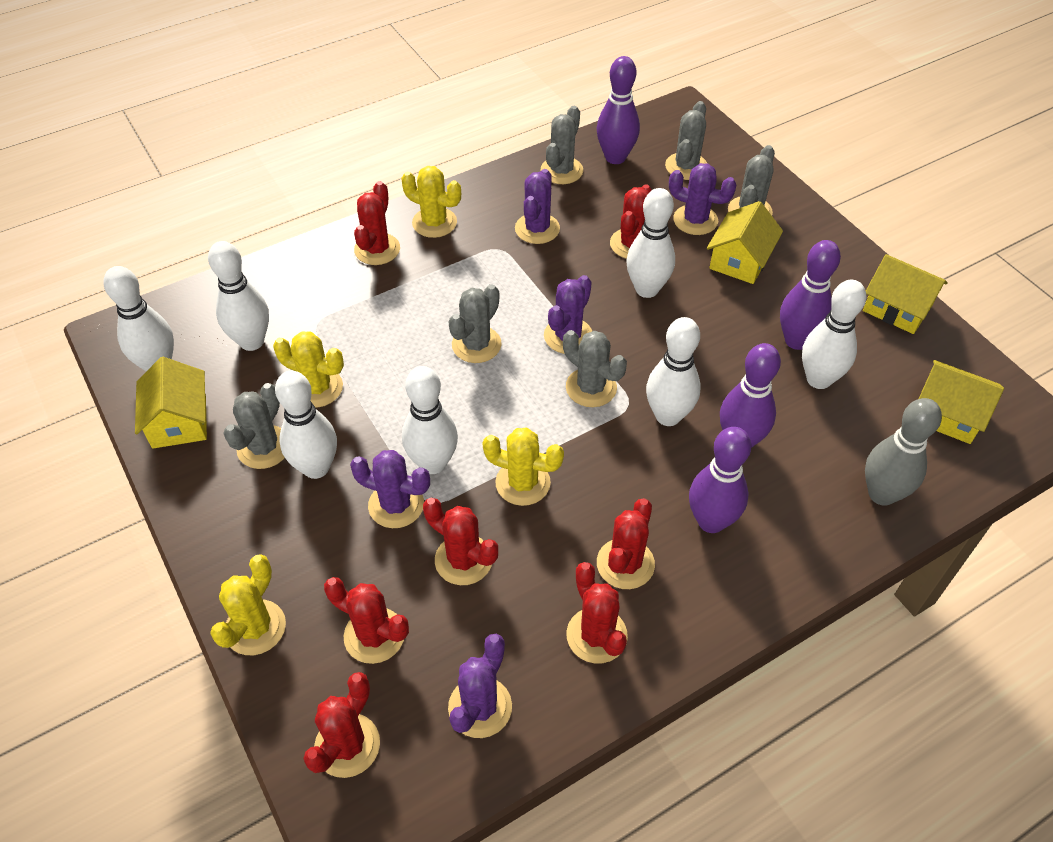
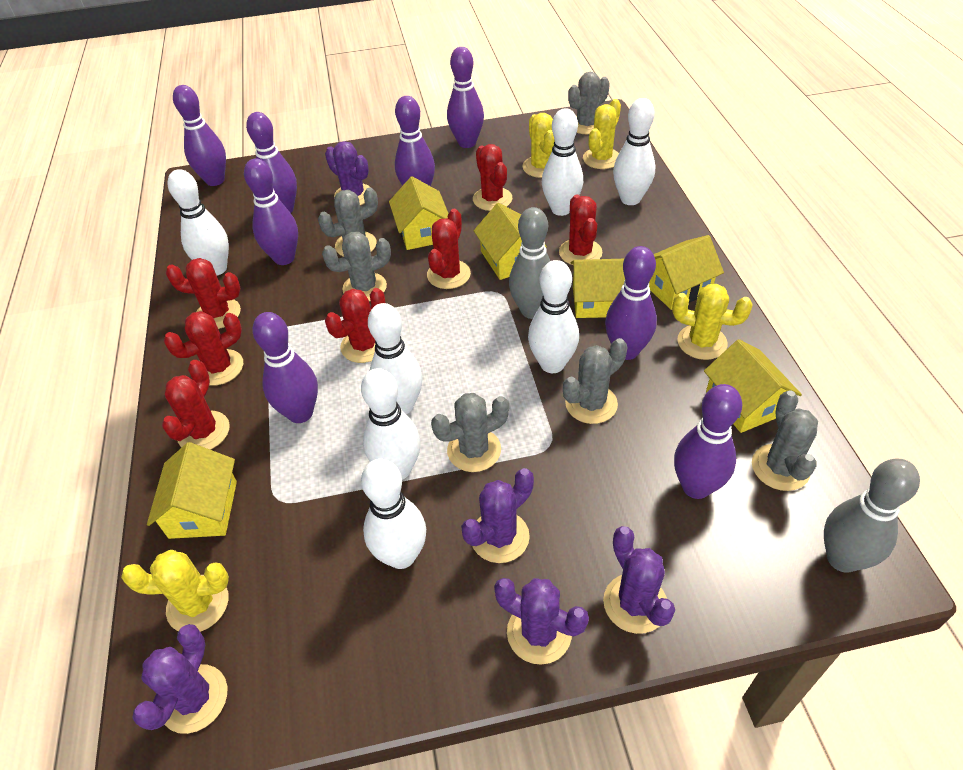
grey bowling pin: [865,398,942,506] = 1 -> [509,207,550,319] [824,459,920,573] = 2
purple bowling pin: [597,56,640,164] [689,427,751,533] [720,343,781,448] [780,240,841,350] = 4 -> [173,85,226,186] [244,158,298,265] [246,112,297,213] [252,312,318,423] [395,96,435,186] [447,47,484,148] [605,246,657,360] [674,384,742,499] = 8
yellow house: [135,357,207,449] [707,201,783,284] [863,254,948,334] [919,360,1004,444] = 4 -> [147,442,237,539] [389,176,448,250] [474,203,547,280] [570,259,625,318] [649,235,724,310] [704,339,802,433] = 6

